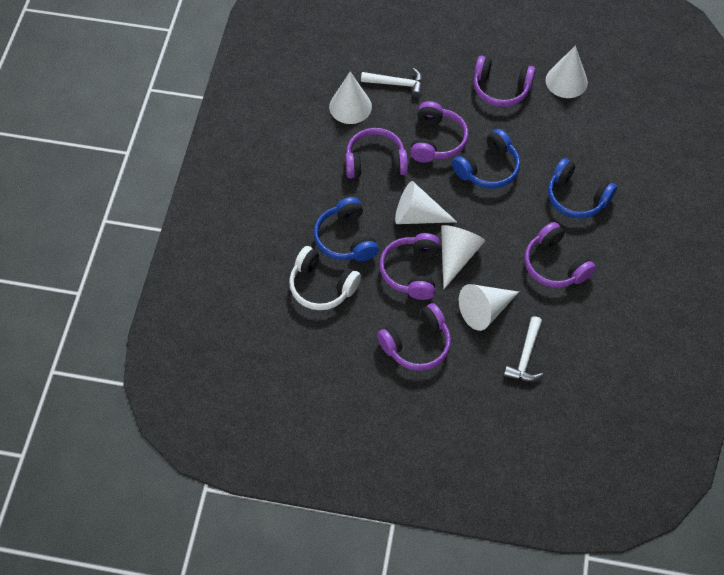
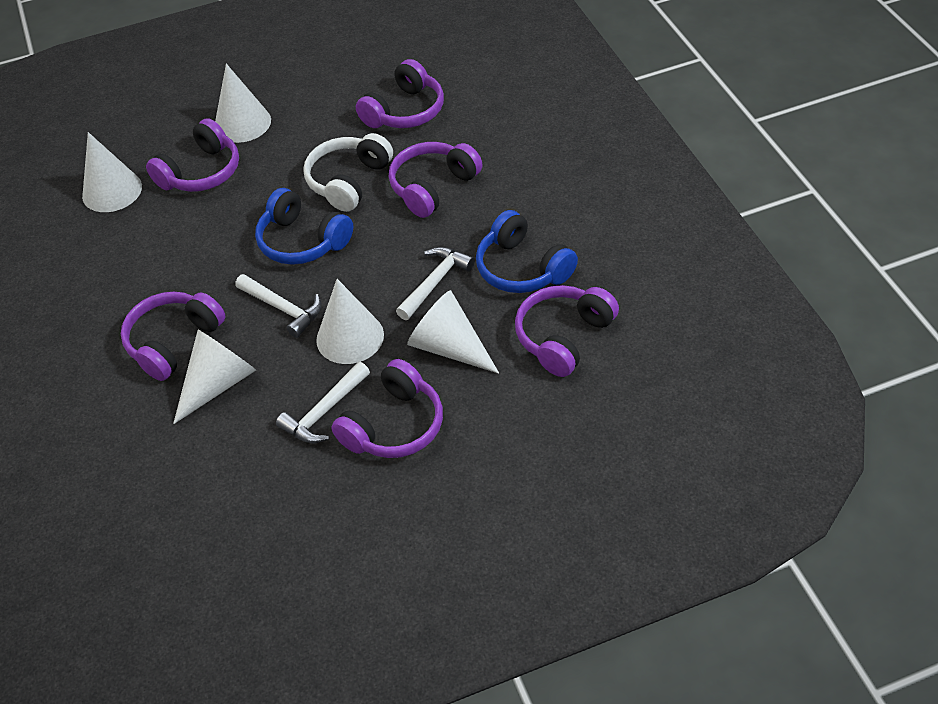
blue headphones: [314,197,379,261] [452,129,520,189] [548,158,617,218] = 3 -> [255,188,353,265] [476,210,578,293] = 2
white hammer: [361,68,423,98] [504,316,543,382] = 2 -> [235,274,322,338] [276,362,370,443] [396,247,475,320] = 3

